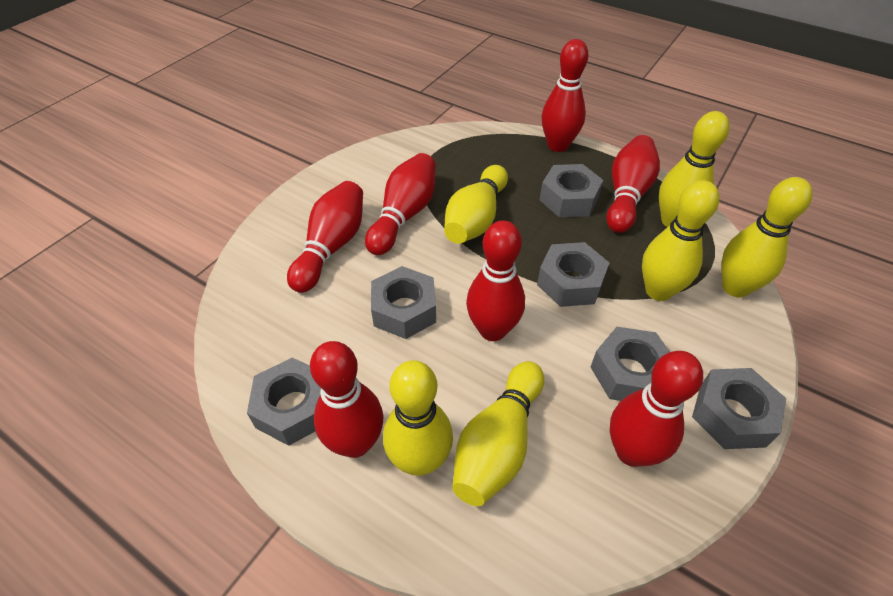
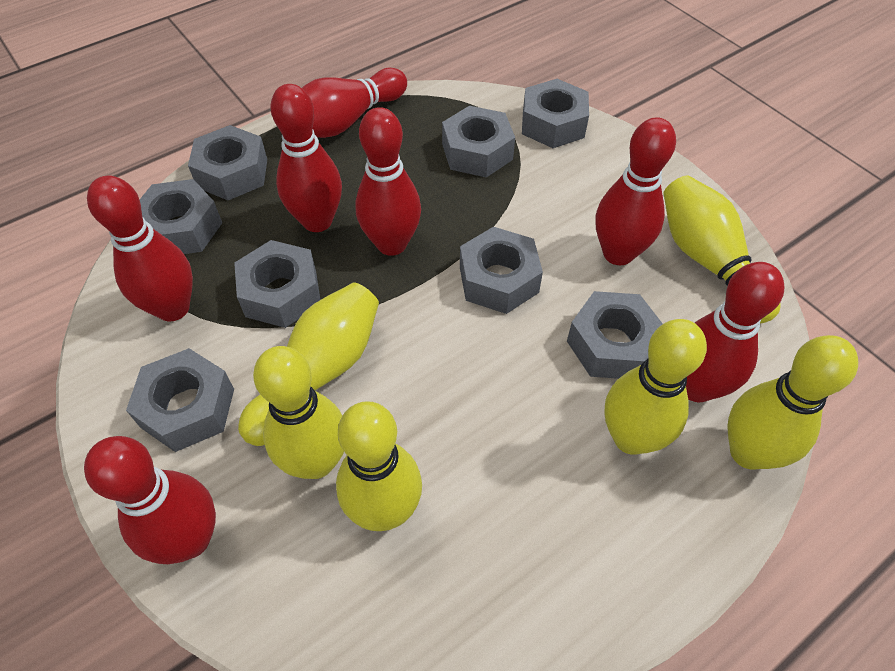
grey nut: [247,357,321,446] [371,266,436,339] [537,242,609,307] [540,164,603,217] [591,327,670,401] [692,368,786,449] = 6 -> [126,348,234,452] [140,179,222,254] [188,125,267,200] [234,240,320,328] [442,106,515,178] [460,227,543,314] [522,79,589,148] [567,291,663,379] = 8

